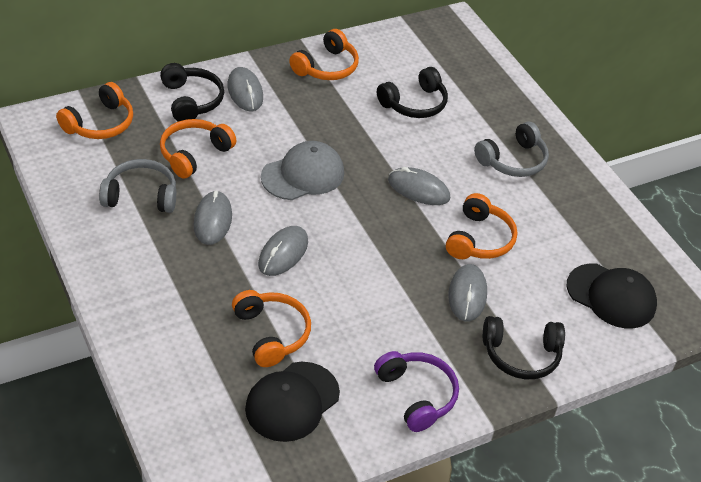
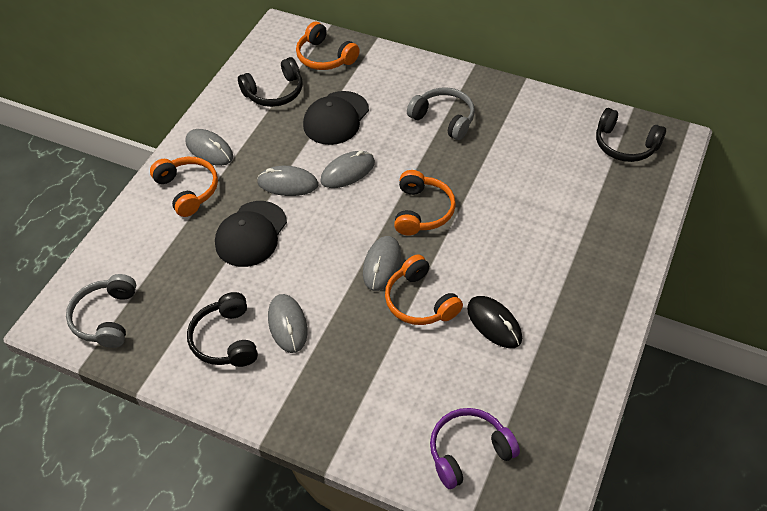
black mouse: none = 0 -> [467,296,522,348] = 1
grey cap: [261,141,344,200] = 1 -> none = 0
orange headphones: [56,82,133,139] [160,119,237,179] [232,290,311,367] [289,29,359,80] [446,193,518,259] = 5 -> [150,157,218,217] [296,22,360,70] [385,255,463,325] [394,170,456,236] = 4

